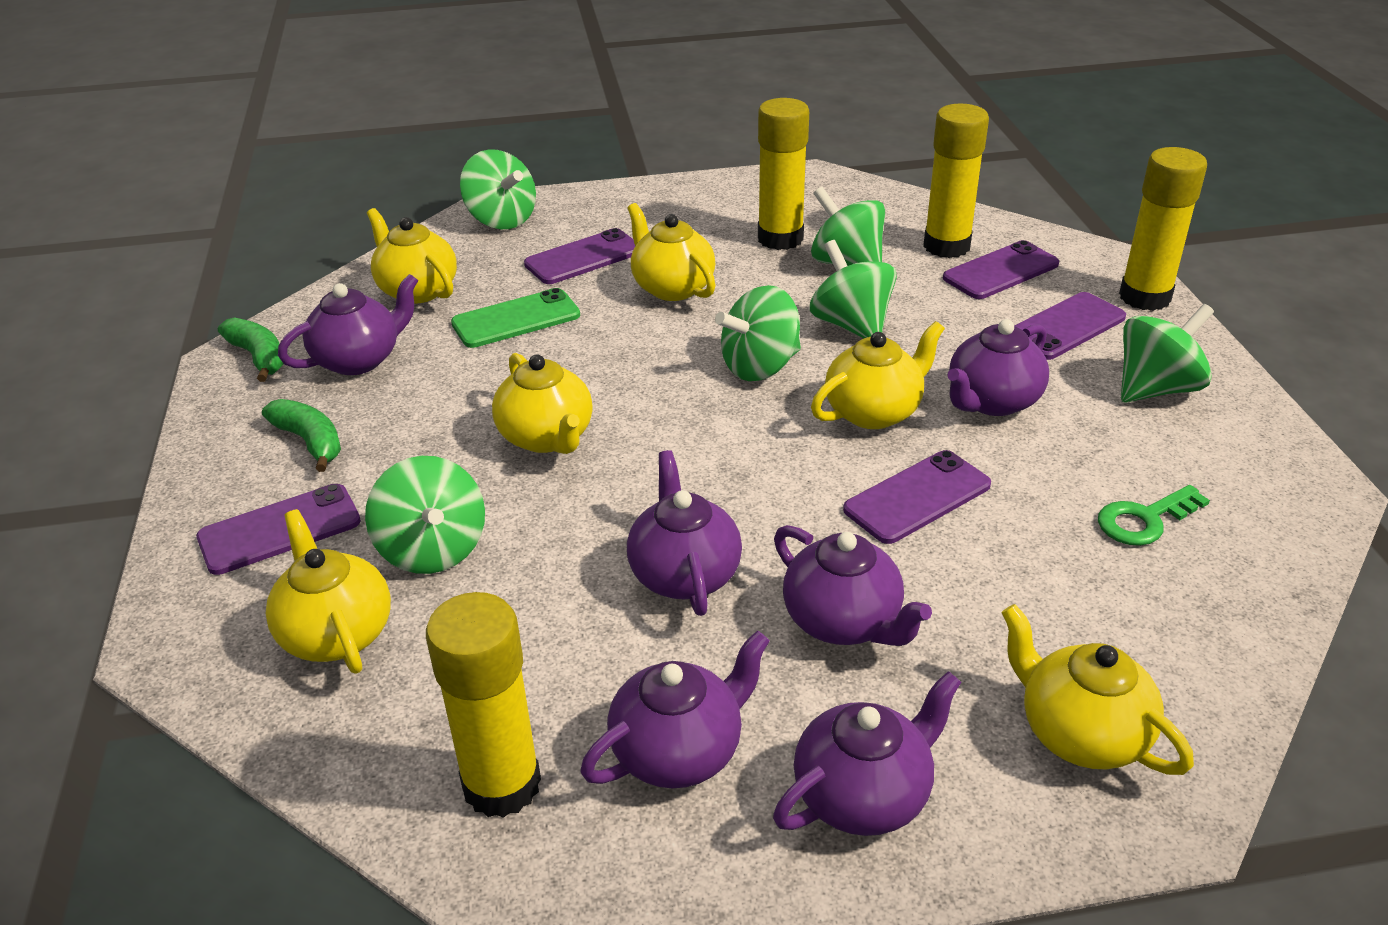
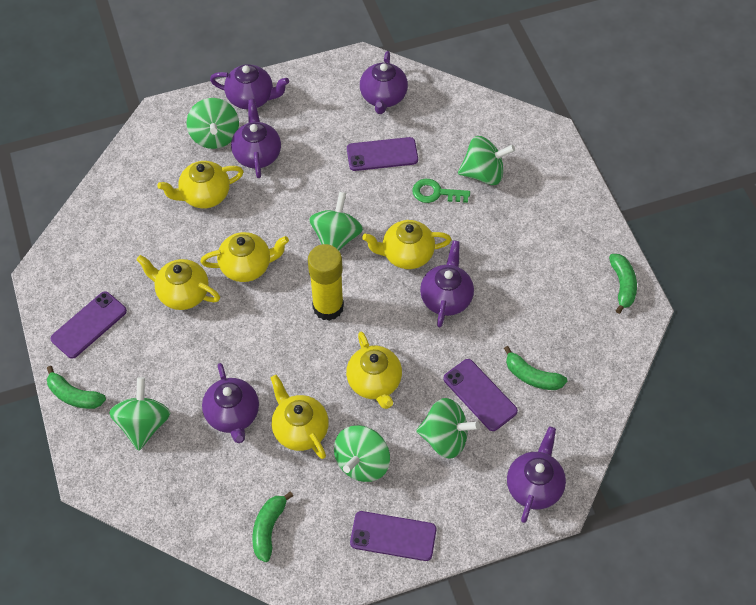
green banana: [218,317,284,382] [262,399,341,472] = 2 -> [47,366,106,409] [252,491,293,562] [504,346,567,390] [609,254,637,314] = 4
green phone: [451,288,580,348] = 1 -> none = 0
purple phone: [196,484,361,575] [524,228,635,284] [843,450,991,544] [943,240,1059,299] [1015,292,1126,360] = 5 -> [50,292,127,359] [347,137,418,171] [350,511,436,561] [443,359,518,431] = 4
yellow glue stick: [426,592,541,818] [758,98,809,250] [923,104,989,258] [1119,147,1207,311] = 4 -> [308,244,344,321] = 1

